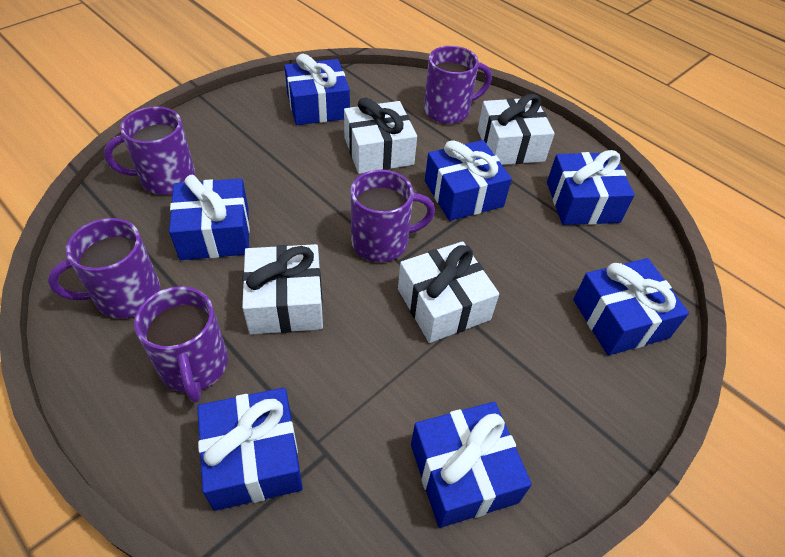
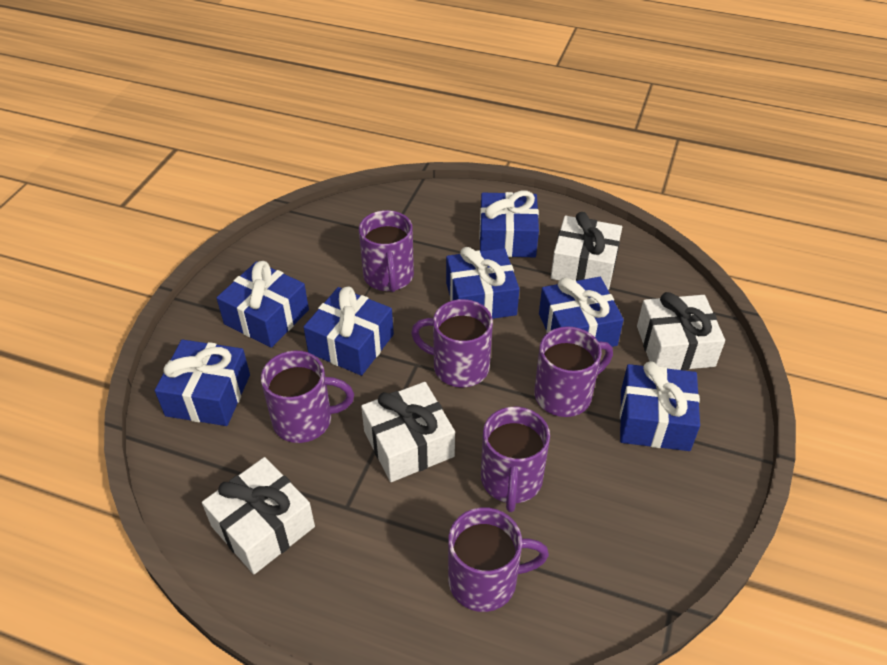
purple mug: [48,218,161,318] [104,106,195,195] [134,286,228,403] [351,170,435,262] [424,46,492,124] = 5 -> [261,351,354,443] [359,210,414,292] [411,299,493,387] [448,507,549,612] [481,407,550,512] [534,326,613,417] = 6

